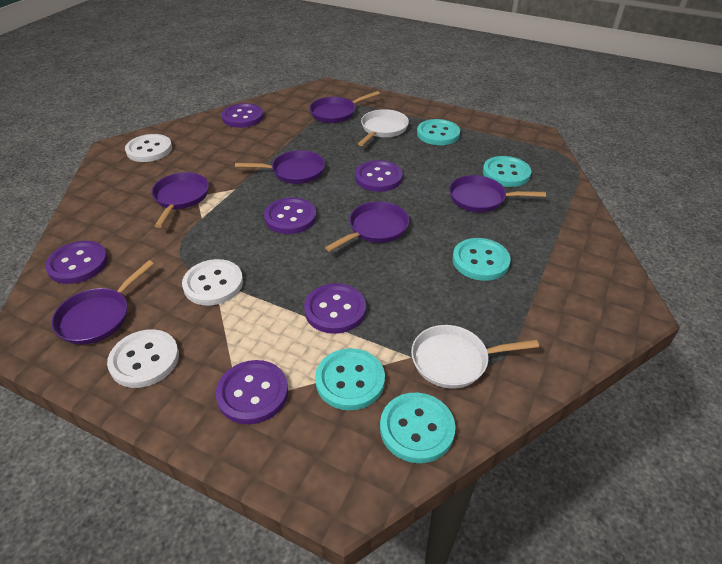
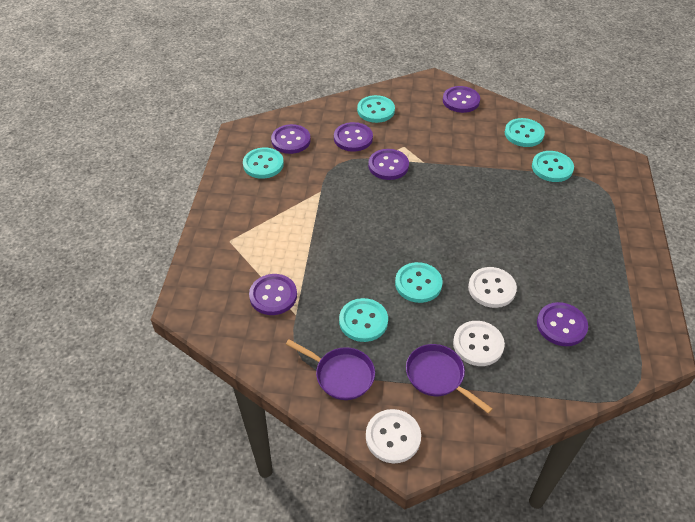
purple pan: [51,260,154,345] [151,172,209,228] [235,150,325,184] [309,91,380,123] [325,202,409,252] [449,175,546,212] = 6 -> [286,339,375,400] [406,344,492,414] = 2
turquoise button: [315,348,385,410] [380,393,456,463] [417,119,460,145] [452,238,511,281] [483,156,531,187] = 5 -> [243,147,284,179] [339,298,388,342] [357,95,395,123] [395,262,443,303] [505,118,545,147] [532,151,574,182] = 6
white pan: [358,109,409,146] [411,325,539,389] = 2 -> none = 0

